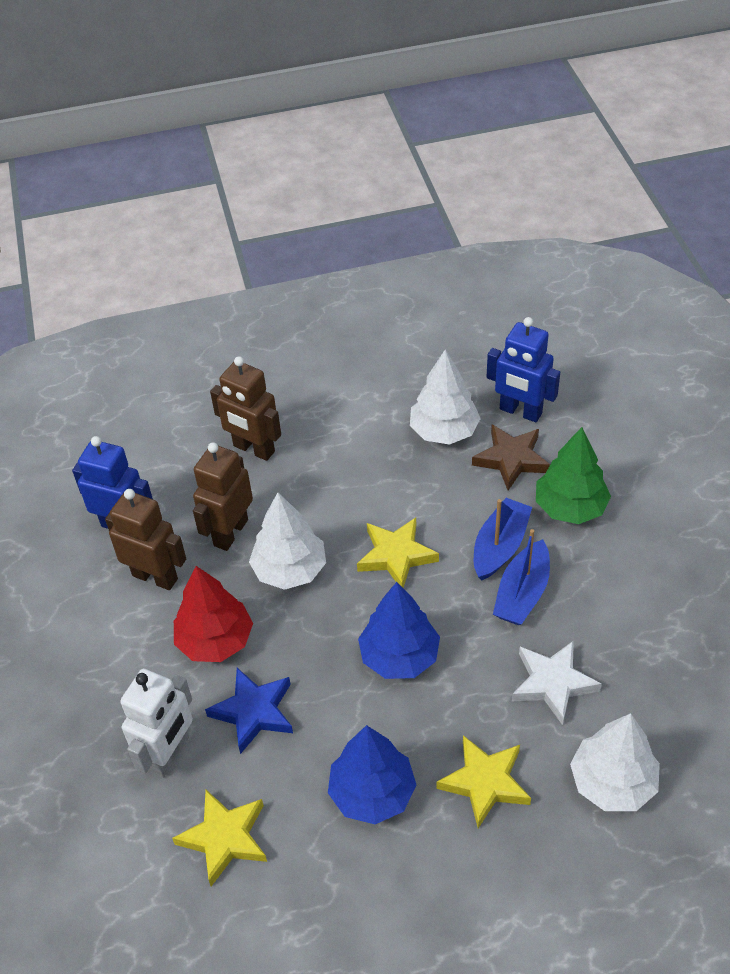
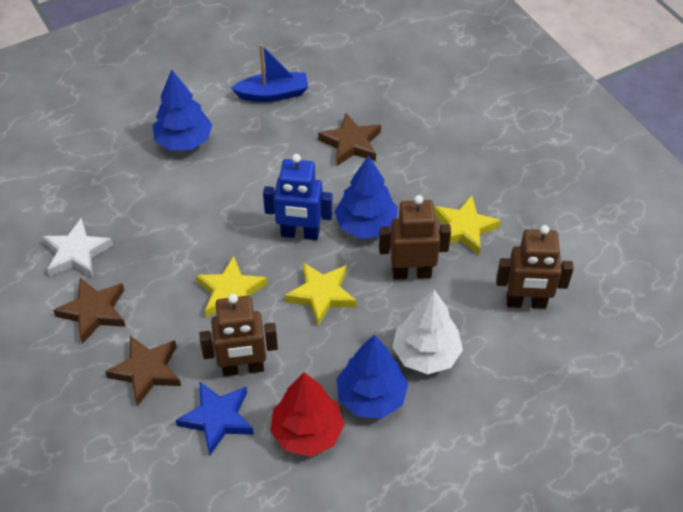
blue boat: [474,498,532,580] [493,529,550,625] = 2 -> [231,44,308,102] = 1
blue robot: [72,436,153,529] [487,317,560,422] = 2 -> [263,154,333,240] = 1
blue tree: [328,725,416,824] [358,582,440,679] = 2 -> [152,69,212,151] [334,155,398,238] [337,335,408,418] = 3
brown star: [472,425,550,490] = 1 -> [53,278,126,344] [105,336,181,406] [318,113,381,166] = 3
green tree: [536,427,611,524] = 1 -> none = 0
white robot: [120,669,193,778] = 1 -> none = 0
white tree: [249,493,326,590] [410,350,481,445] [570,713,660,811] = 3 -> [392,290,463,374] = 1

